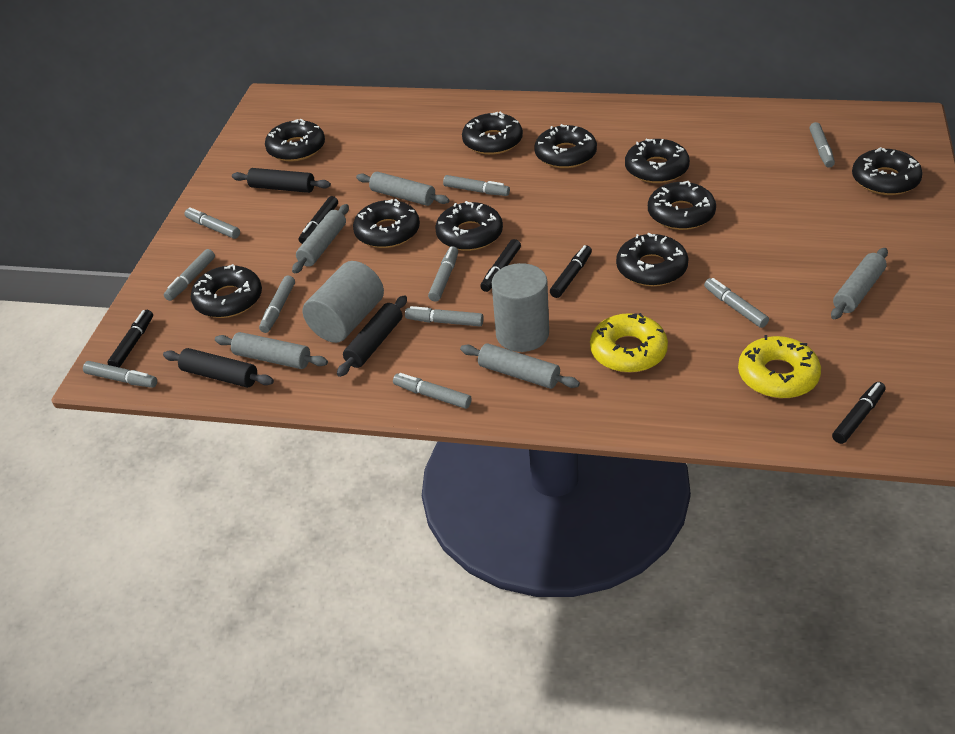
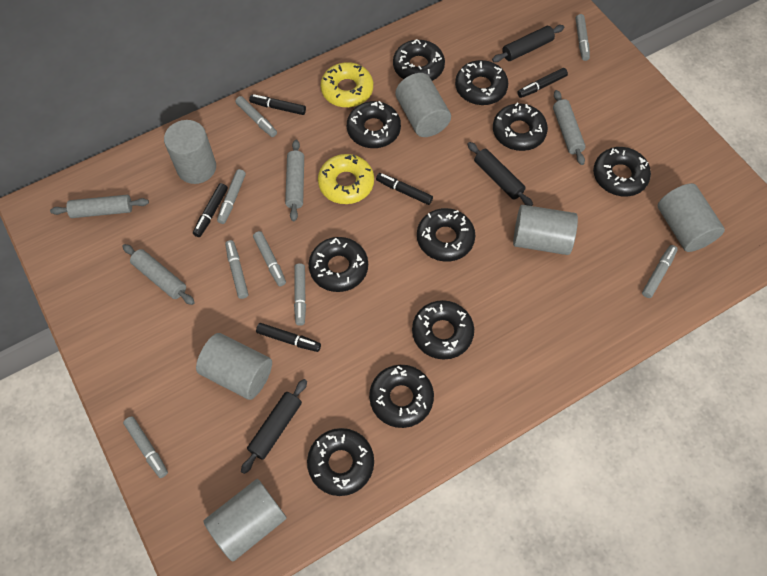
grey cylinder: [303,261,384,343] [492,263,549,352] = 2 -> [164,120,216,184] [196,333,272,400] [204,479,286,562] [395,73,451,137] [513,205,578,255] [658,183,725,252] = 6
grey marker: [83,361,157,388] [164,249,215,301] [184,207,240,239] [259,276,295,333] [393,373,472,409] [405,306,484,326] [428,246,458,302] [443,175,510,196] [704,278,769,328] [809,122,835,168] = 10 -> [123,416,168,478] [217,169,246,224] [225,240,248,299] [235,96,277,137] [253,231,286,286] [294,263,306,326] [576,14,590,61] [642,245,678,298] = 8
grey rolling pin: [215,332,328,369] [292,204,349,274] [356,172,450,206] [460,343,580,389] [831,248,888,319] = 5 -> [50,195,149,218] [122,244,195,305] [285,140,304,221] [553,90,585,165] = 4

